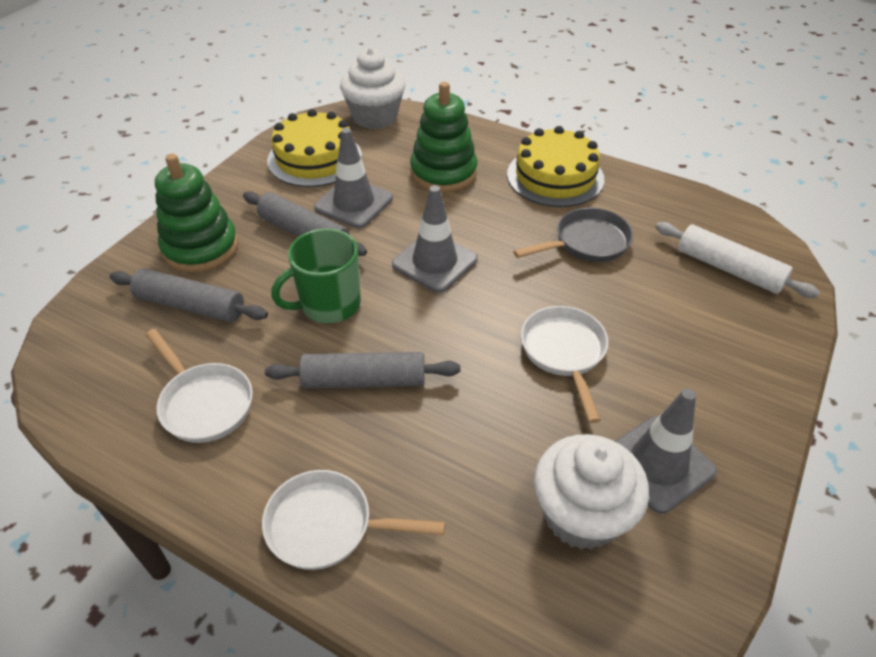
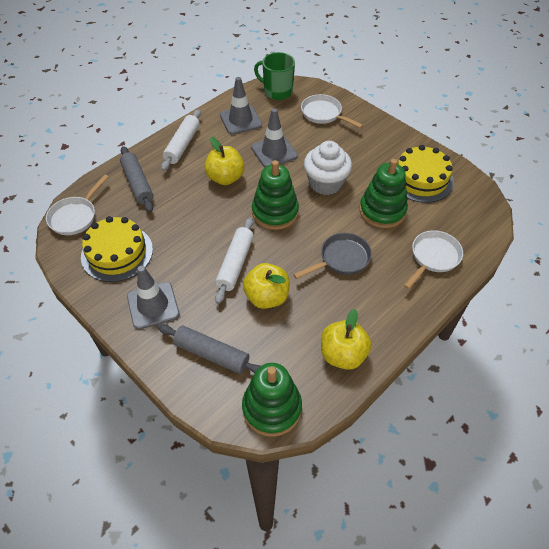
green stacking toy: [155,154,238,273] [410,82,477,193] = 2 -> [242,363,302,437] [252,160,299,230] [360,159,408,228] = 3
grey rolling pin: [110,268,268,322] [243,191,367,256] [265,352,460,388] = 3 -> [120,146,153,212] [158,324,260,374] = 2
white cupcake: [340,48,405,129] [534,434,649,550] = 2 -> [304,141,352,195] = 1
white rolling pin: [655,222,820,298] = 1 -> [161,109,201,171] [215,217,254,304] = 2
yellow apple: none = 0 -> [204,137,245,185] [243,263,290,309] [321,309,372,370] = 3

